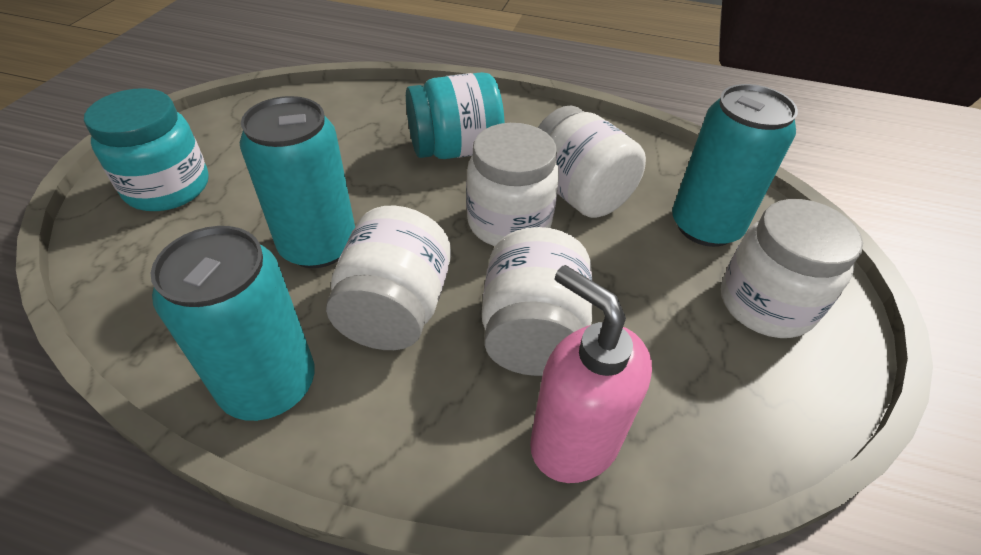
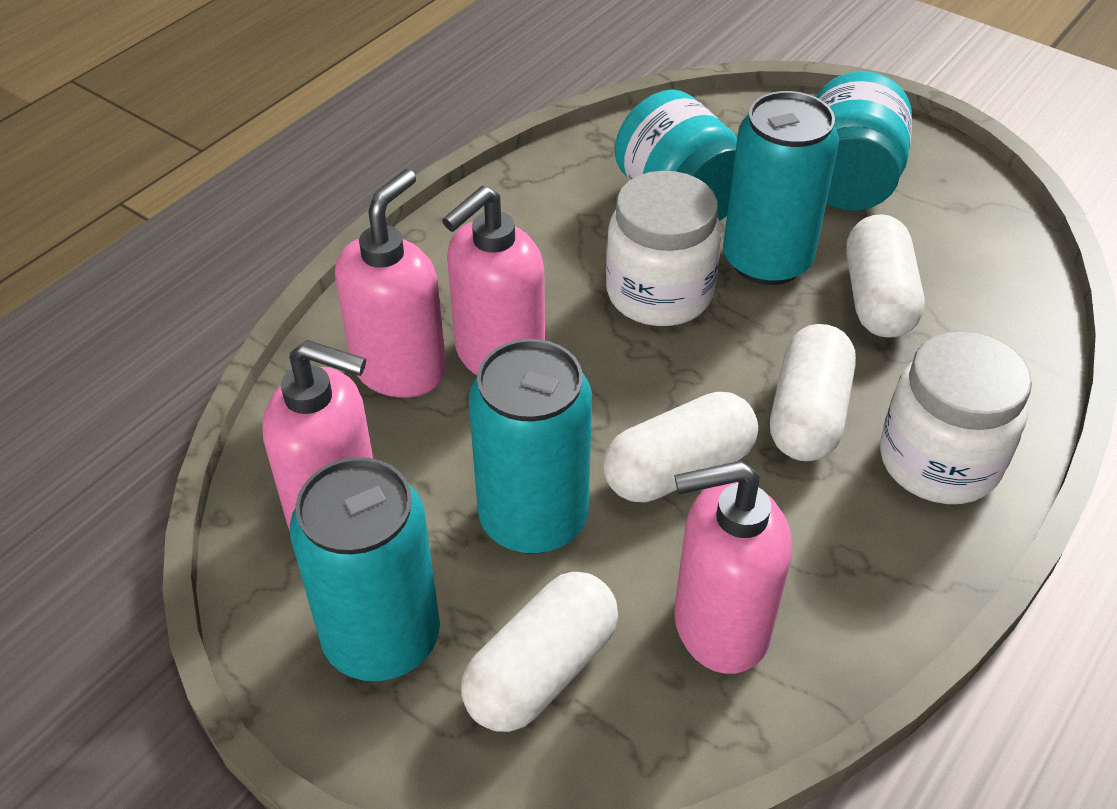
pink soap dispenser: [530,265,652,483] = 1 -> [262,340,373,531] [335,169,446,398] [442,186,545,375] [674,461,792,674] = 4
white capsule: none = 0 -> [461,572,618,732] [603,392,758,503] [770,324,856,461] [846,214,925,338] = 4
white jar: [326,205,451,350] [466,123,559,246] [482,227,593,376] [538,106,646,218] [721,199,863,338] = 5 -> [606,171,722,326] [880,330,1032,504] = 2

